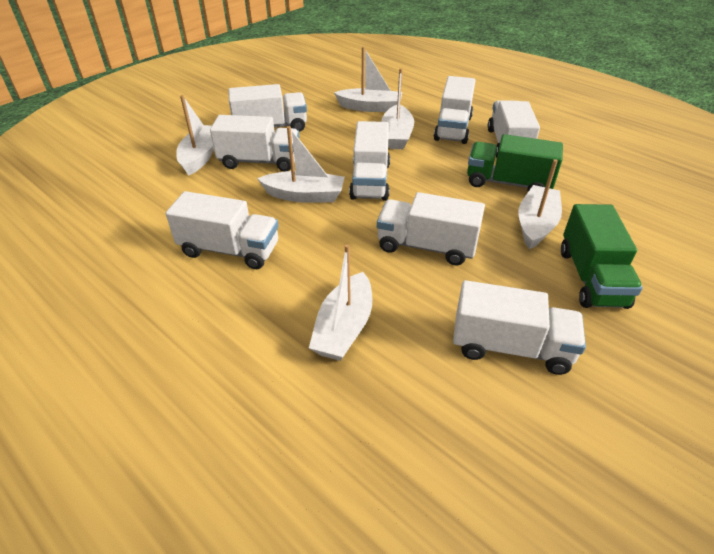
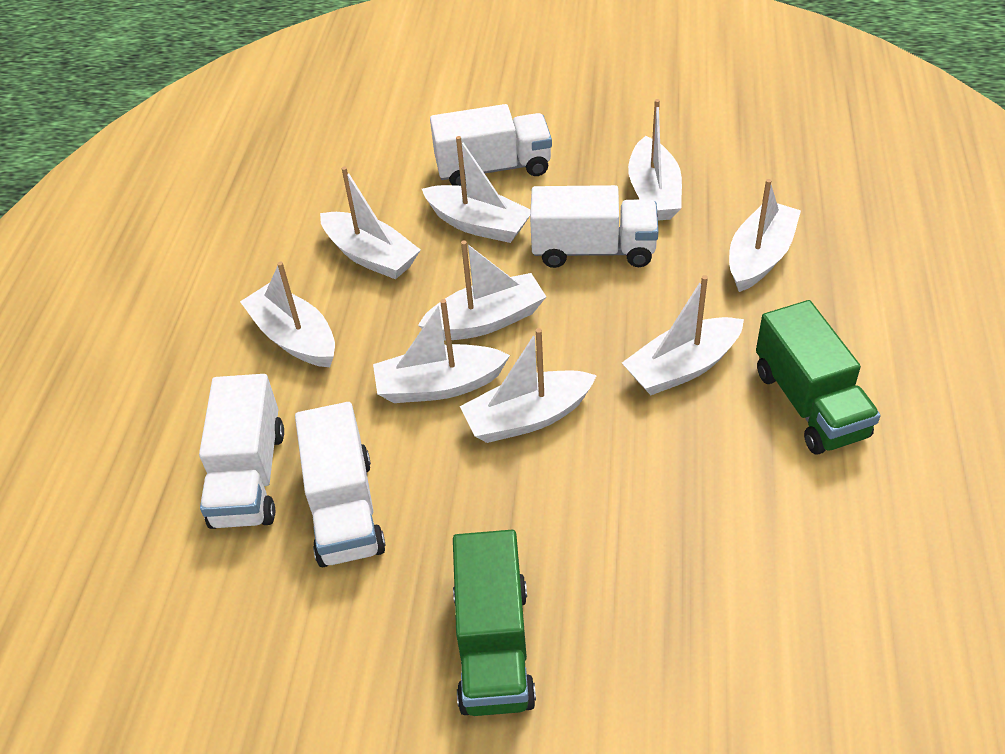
white boat: [176,95,214,175] [257,126,345,203] [309,244,372,361] [334,47,402,112] [382,68,414,149] [518,159,562,249] = 6 -> [240,261,335,367] [320,167,421,279] [373,299,510,403] [418,240,546,341] [422,136,531,243] [460,328,597,443] [622,275,744,395] [628,99,682,221] [729,179,801,292] = 9
white truck: [166,191,279,269] [210,115,299,172] [228,84,307,132] [349,121,390,201] [377,192,485,265] [434,76,476,144] [453,280,586,375] [488,100,540,158] = 8 -> [199,374,284,529] [295,402,386,567] [430,104,552,186] [530,185,659,268] = 4

